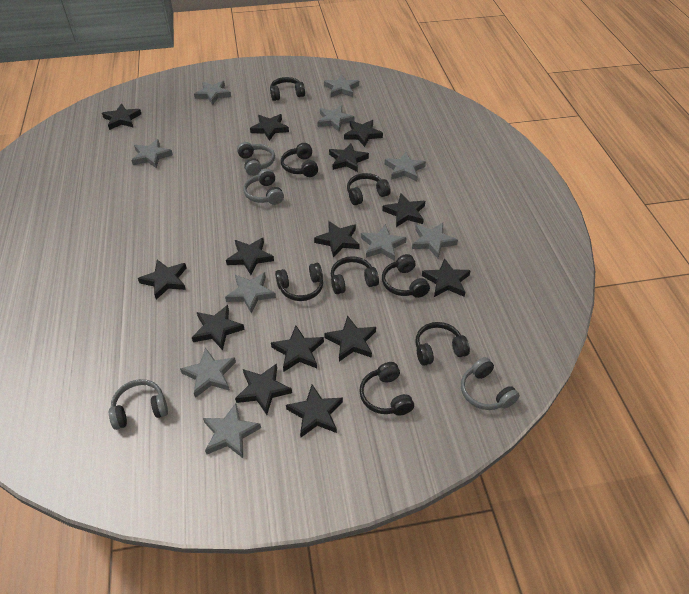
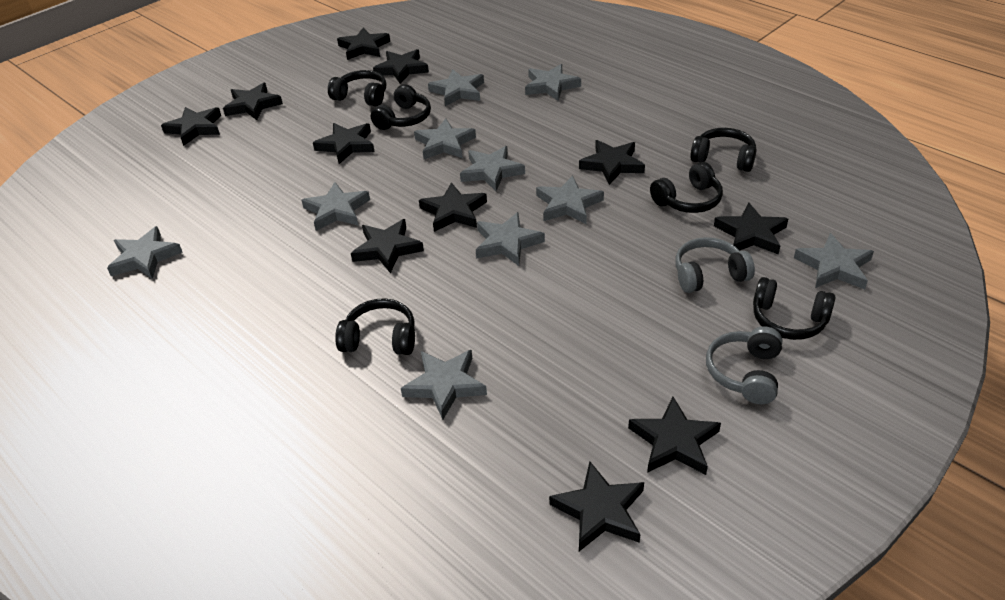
black headphones: [270,77,305,101] [275,263,323,301] [281,143,318,177] [331,256,379,294] [347,173,391,205] [359,362,414,416] [382,254,430,298] [415,322,470,366] = 8 -> [328,70,386,107] [335,298,415,355] [371,84,431,130] [650,162,723,213] [690,128,757,172] [753,277,835,340] = 6
black star: [102,104,141,130] [138,259,186,300] [192,305,245,350] [226,238,274,275] [235,363,292,415] [250,114,289,141] [271,326,324,372] [286,384,343,437] [314,221,360,258] [324,315,376,361] [329,143,369,172] [344,120,383,147] [382,194,425,227] [422,258,471,297] = 14 -> [161,107,221,146] [223,83,283,120] [313,123,375,164] [337,28,390,60] [351,219,424,273] [373,49,429,84] [419,183,487,232] [549,461,644,551] [579,140,645,185] [628,397,721,475] [714,202,788,255] = 11
grey headphones: [109,379,168,430] [237,142,275,176] [243,169,284,205] [461,357,520,410] = 4 -> [675,237,755,293] [706,326,782,404] = 2

